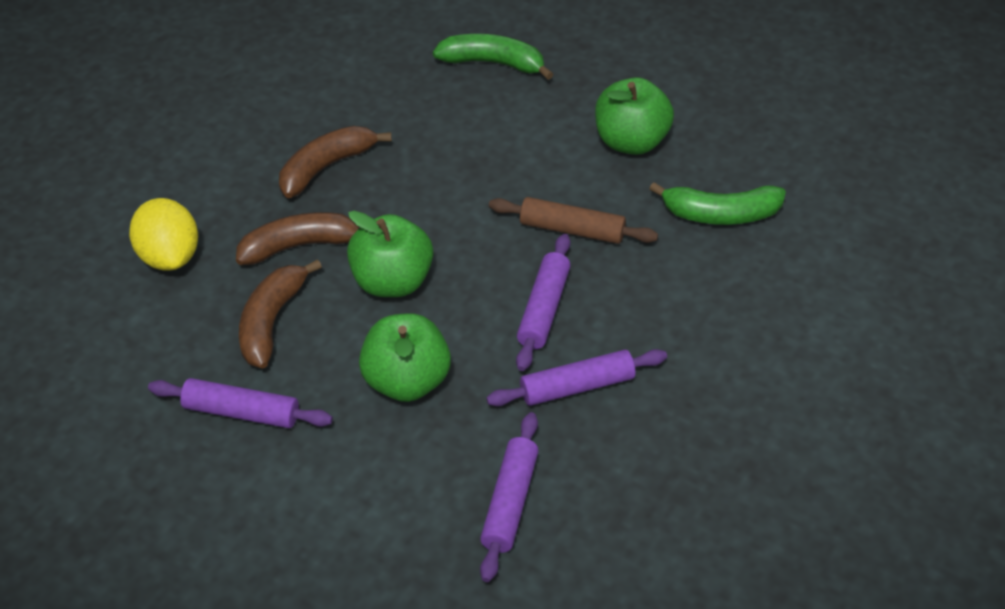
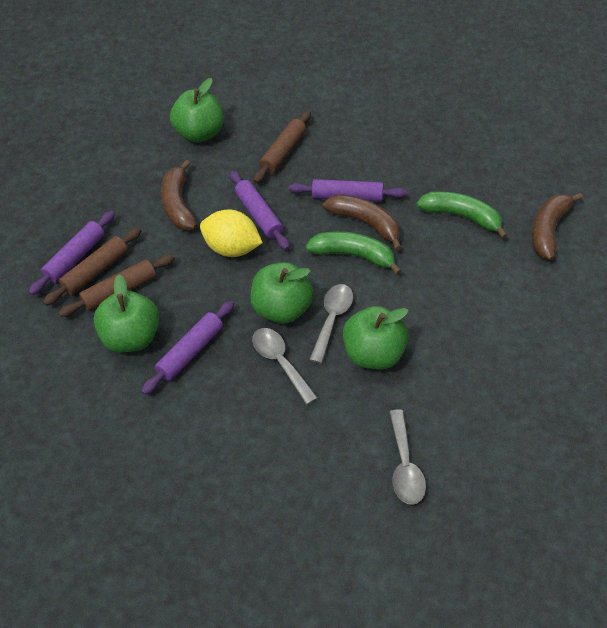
brown rolling pin: [489,197,658,244] = 1 -> [43,227,142,306] [58,254,175,317] [253,111,311,183] = 3
green apple: [347,211,433,297] [359,313,451,402] [595,77,674,155] = 3 -> [94,275,159,352] [170,78,223,142] [251,262,314,324] [343,306,409,369] = 4
grey spoon: none = 0 -> [252,328,318,405] [310,284,353,363] [390,409,426,505] = 3

